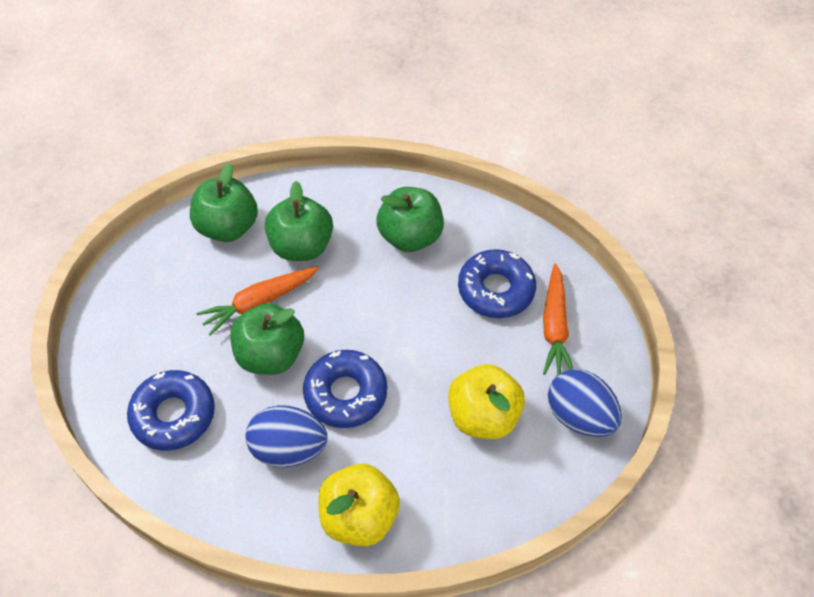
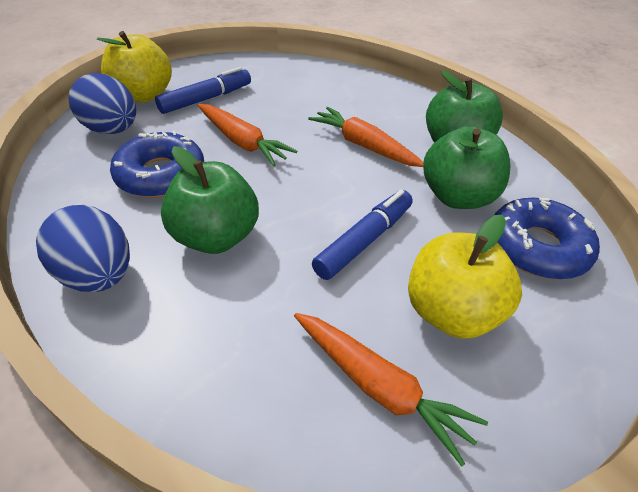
blue donut: [127,370,215,451] [303,350,387,428] [458,249,536,318] = 3 -> [110,130,204,198] [495,198,600,279] = 2
blue marker: none = 0 -> [155,67,251,114] [312,190,413,280] = 2
green apple: [190,163,258,242] [230,303,304,375] [265,181,333,261] [376,187,444,252] = 4 -> [161,146,259,254] [423,126,510,209] [426,70,503,143] = 3
orange carrot: [196,267,319,336] [543,263,573,375] = 2 -> [198,104,297,166] [294,313,488,467] [308,107,423,167] = 3

